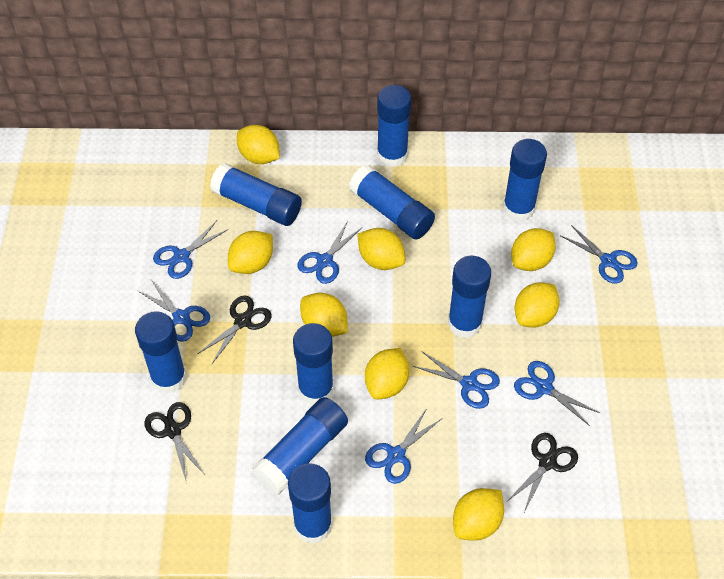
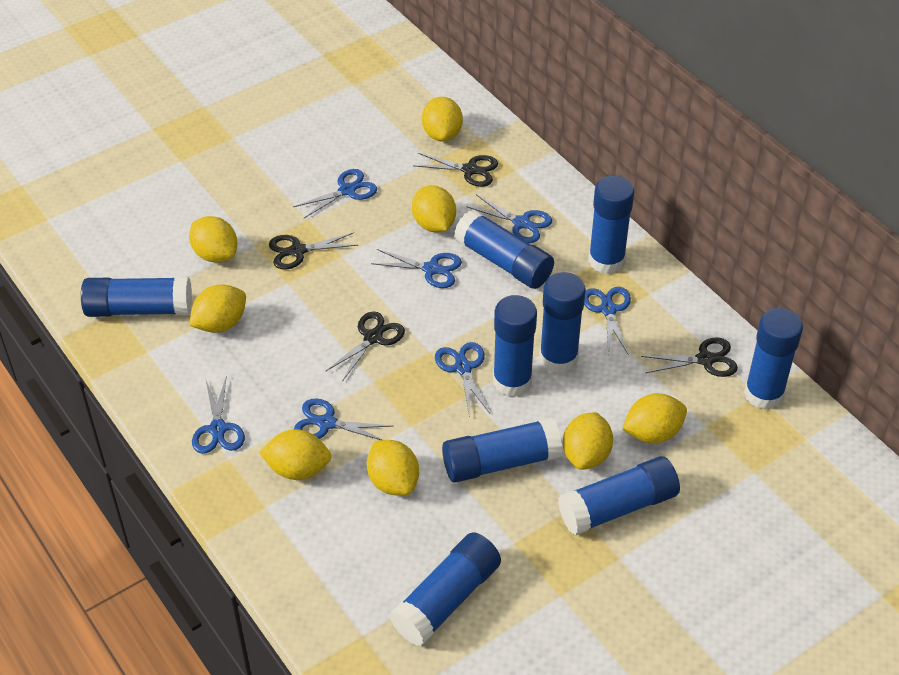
black scissors: [144,402,205,480] [198,296,272,364] [507,433,578,512] = 3 -> [269,232,358,270] [326,312,405,381] [413,153,498,187] [641,338,738,377] = 4

